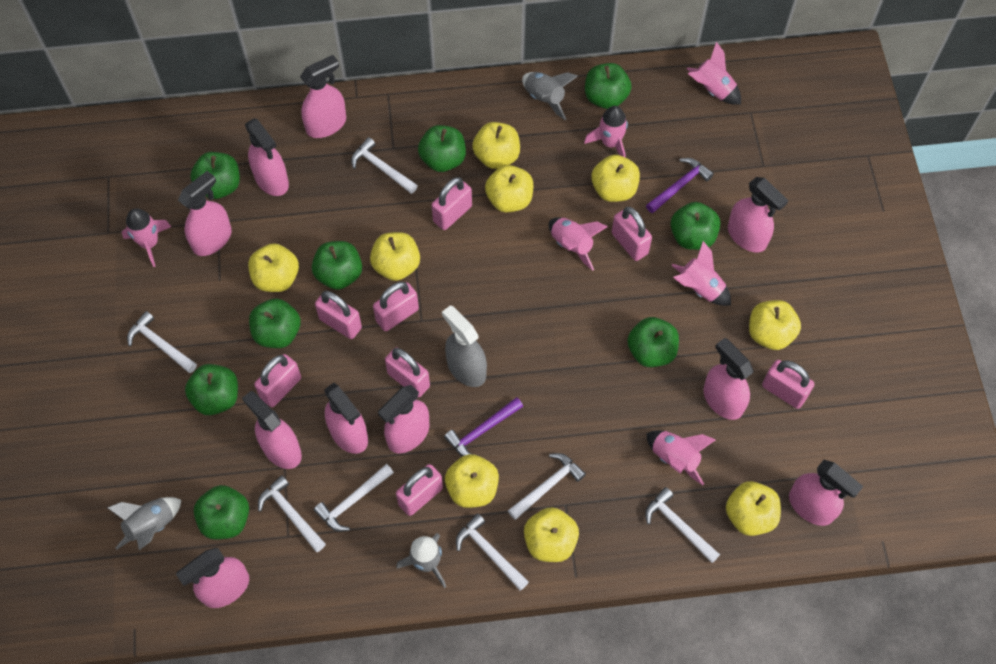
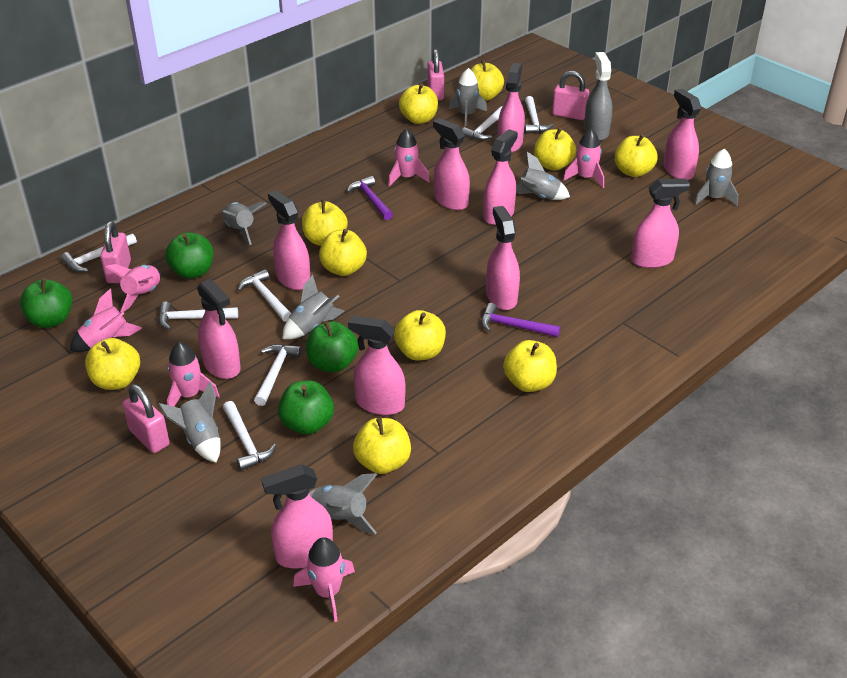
green apple: [185,364,238,415] [190,152,240,199] [193,485,249,540] [249,298,301,348] [312,241,362,290] [418,125,466,172] [585,63,632,109] [627,317,679,367] [671,202,720,250] = 9 -> [20,278,72,328] [165,232,213,279] [278,380,334,435] [306,321,358,372] = 4
grey rocket: [107,497,181,550] [396,533,446,588] [522,72,578,120] = 3 -> [158,382,221,462] [221,202,267,245] [283,275,344,339] [309,473,377,534] [449,68,487,126] [516,152,570,200] [694,149,738,206] = 7
pink padlock: [254,354,301,407] [315,291,362,339] [373,282,419,331] [385,347,430,398] [396,464,443,516] [432,177,472,230] [612,207,652,261] [762,360,814,409] = 8 -> [100,221,131,283] [122,384,170,453] [427,49,444,100] [552,71,589,120] = 4
yellow apple: [248,243,299,292] [370,232,420,281] [445,454,499,508] [472,122,520,169] [485,165,533,213] [524,507,579,562] [591,155,640,202] [726,481,781,536] [749,300,801,350] = 9 -> [85,338,140,390] [302,199,348,246] [319,229,367,276] [353,417,411,474] [394,310,446,361] [399,83,438,124] [470,60,504,101] [503,340,557,392] [534,127,576,170] [615,134,658,177] = 10

